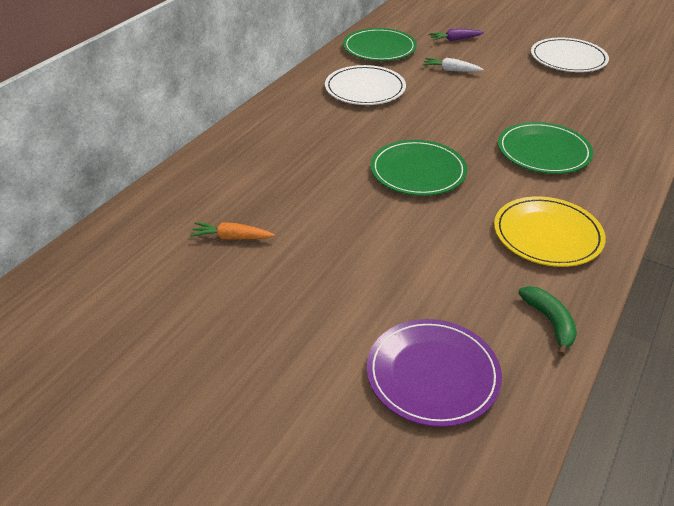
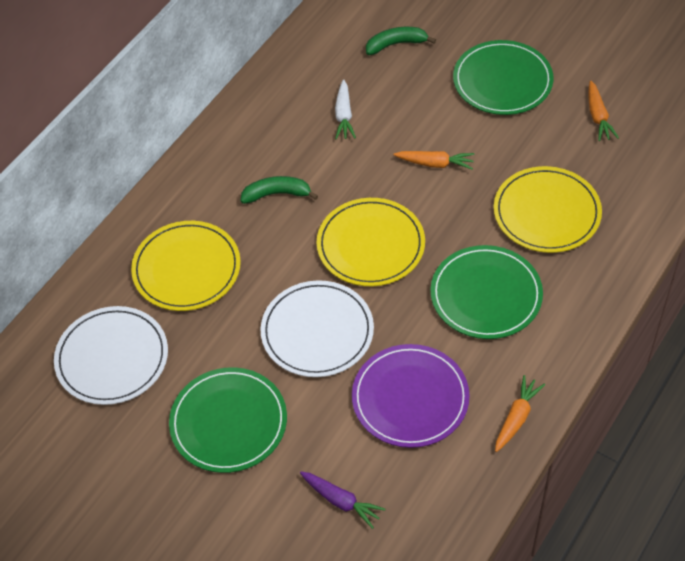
green banana: [518,286,577,356] = 1 -> [240,176,318,204] [366,27,436,55] = 2
orange carrot: [190,222,275,239] = 1 -> [394,151,474,170] [495,375,545,452] [588,81,619,141] = 3
yellow plate: [494,196,606,267] = 1 -> [131,221,241,311] [317,198,425,286] [494,166,602,253] = 3

